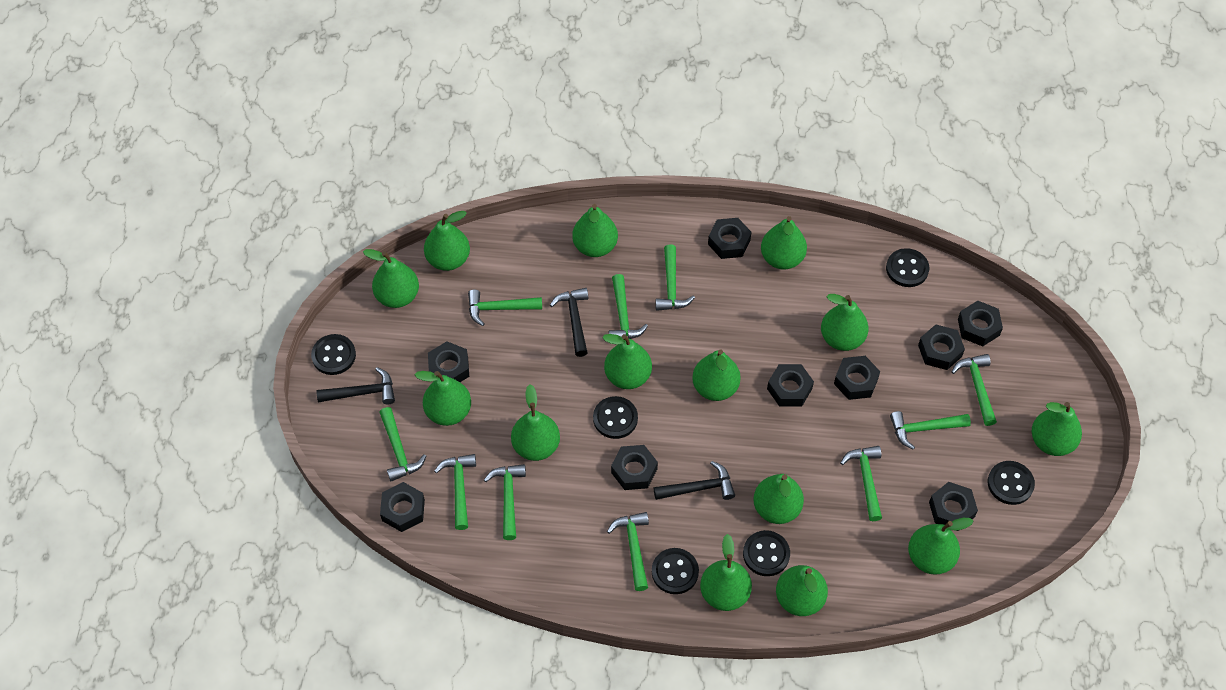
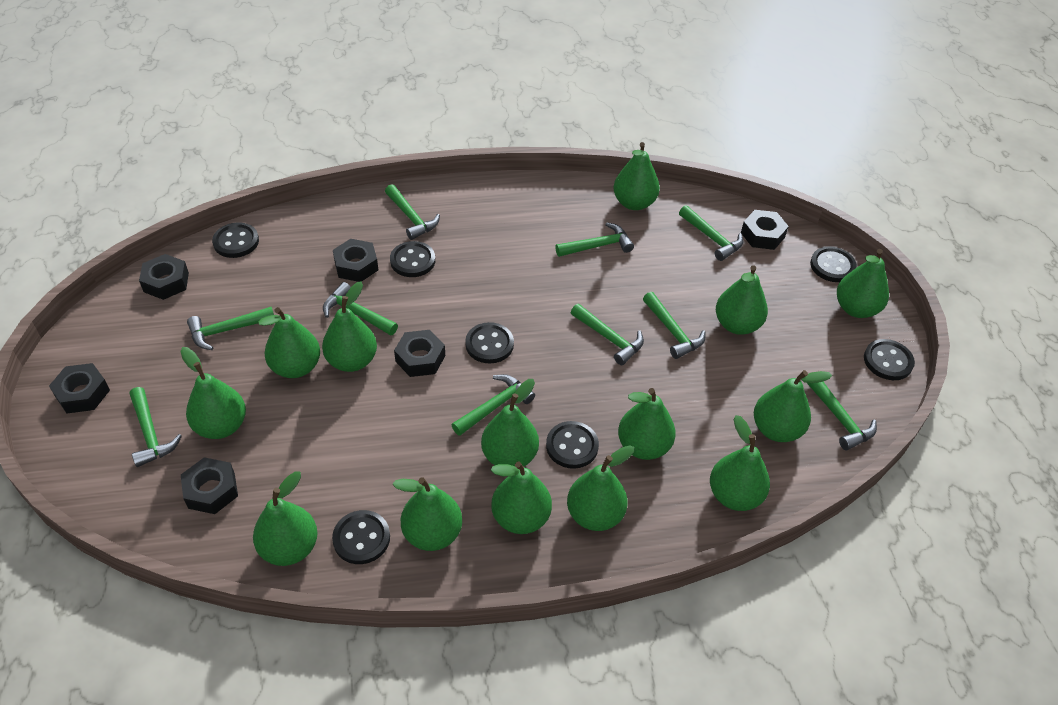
black button: [311,334,356,375] [593,396,638,439] [652,548,699,594] [743,530,790,576] [886,248,929,287] [988,461,1035,505] = 6 -> [212,223,259,258] [332,510,390,564] [390,241,435,277] [465,322,514,363] [546,421,599,469] [810,246,857,282] [864,339,915,380] = 7
black hammer: [316,367,395,404] [550,288,588,357] [654,461,735,500] = 3 -> none = 0
black nut: [380,482,425,532] [428,341,469,382] [611,445,658,490] [708,218,751,259] [767,364,814,406] [834,356,880,400] [918,325,965,370] [929,482,978,531] [958,301,1003,347] = 9 -> [49,363,110,413] [139,254,189,300] [181,457,238,514] [333,239,378,282] [394,330,445,377] [741,210,789,250] = 6

